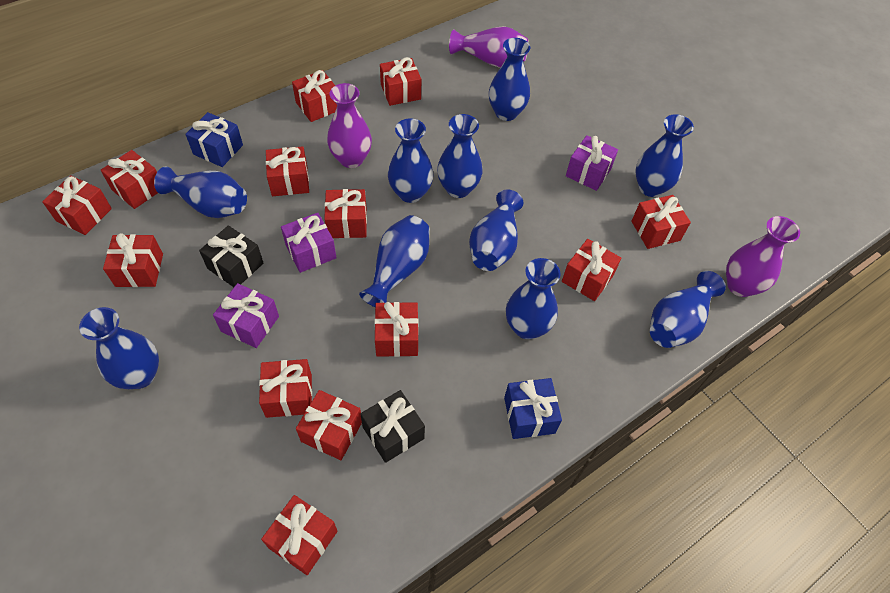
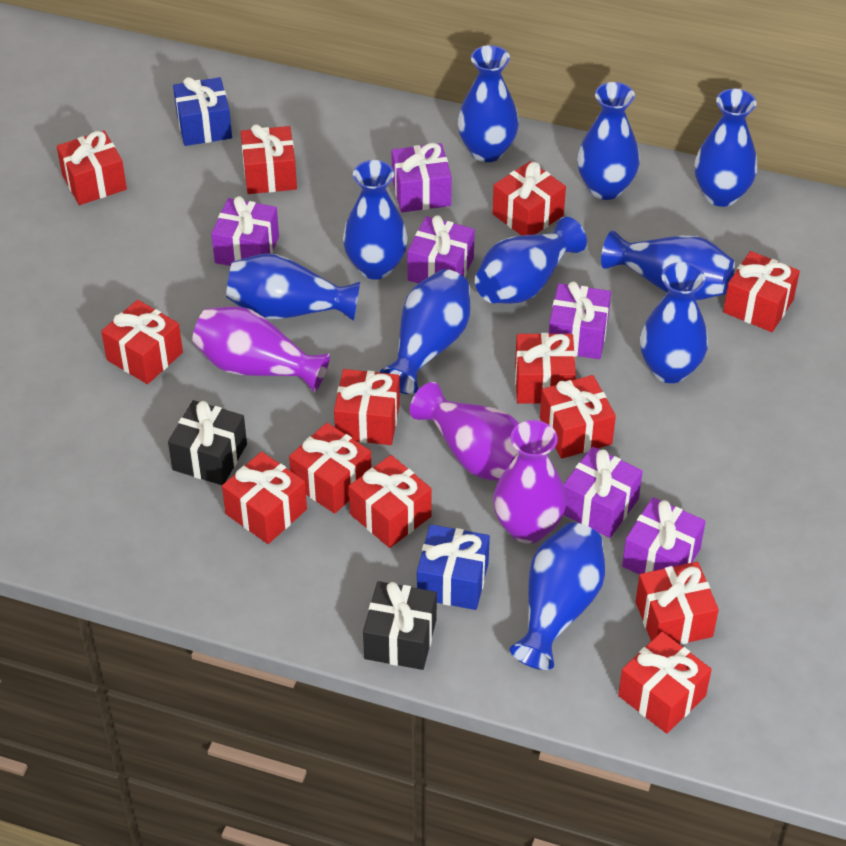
purple gift: [213,283,279,348] [281,213,336,273] [566,135,618,191] = 3 -> [211,196,279,266] [392,143,452,212] [407,215,475,283] [549,282,611,359] [563,447,643,538] [622,497,706,575] = 6

